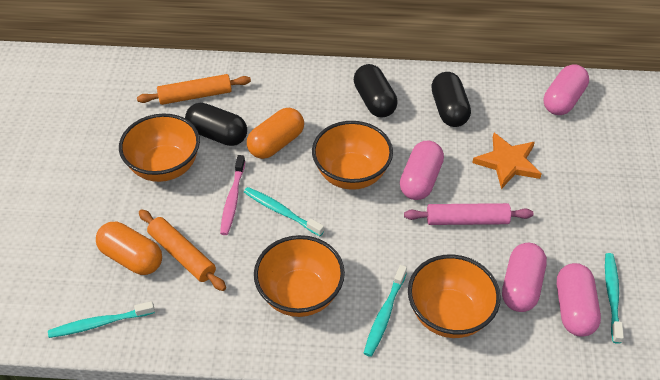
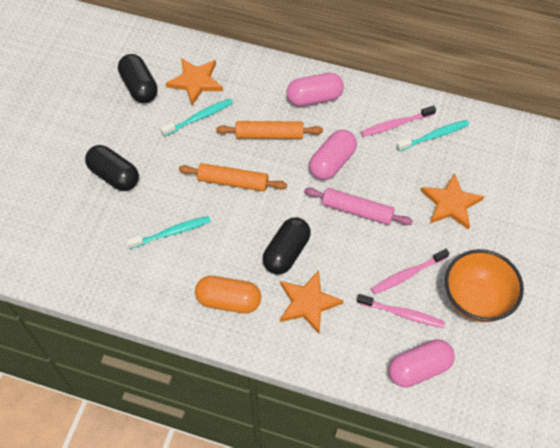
orange bowl: [119,114,200,182] [254,235,345,317] [312,121,393,190] [408,254,501,338] = 4 -> [445,249,524,322] = 1
orange capsule: [96,222,162,275] [247,108,304,159] = 2 -> [195,276,261,313] = 1
orange star: [472,133,541,189] = 1 -> [165,58,223,105] [280,271,344,334] [421,173,484,230] = 3
pink capsule: [400,141,444,200] [502,243,547,312] [544,64,589,115] [557,263,601,337] = 4 -> [286,73,344,107] [309,130,357,180] [389,339,455,388] = 3
pink toothbrush: [220,155,245,235] = 1 -> [357,294,445,328] [361,106,436,137] [371,249,450,294] = 3
turquoise toothbrush: [48,301,155,338] [244,187,324,236] [364,265,407,357] [605,253,624,344] = 4 -> [127,216,211,249] [161,99,233,137] [396,120,469,151] = 3

